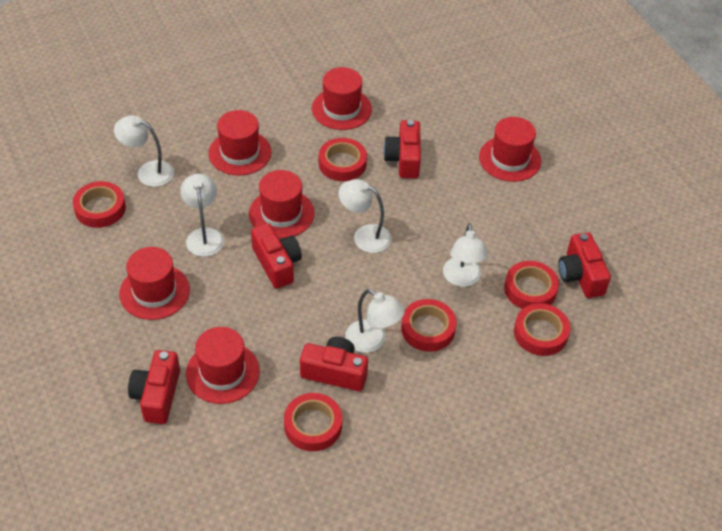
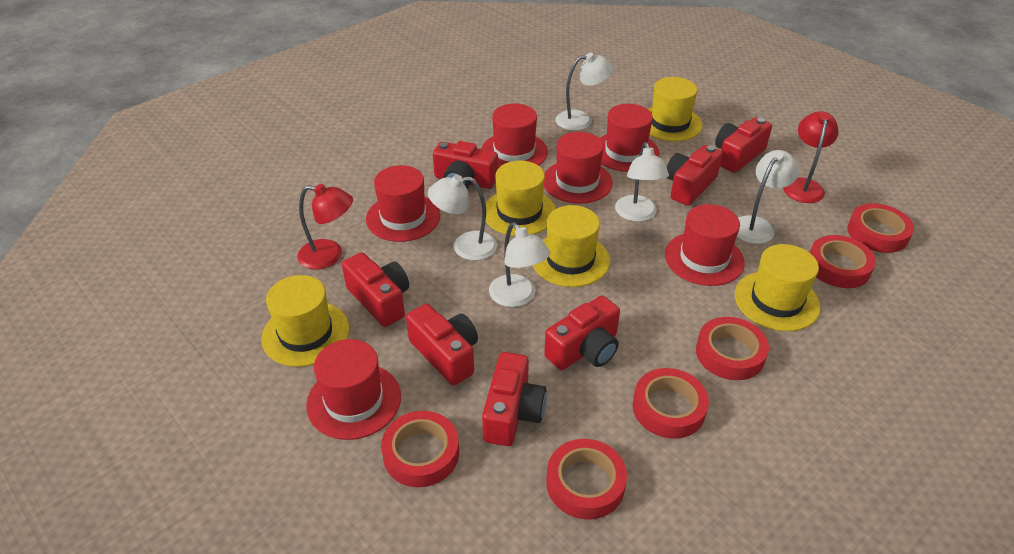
red camera: [128,350,180,424] [251,223,302,289] [300,337,368,391] [383,120,421,179] [558,232,611,298] = 5 -> [342,252,409,327] [406,304,478,385] [433,141,498,189] [482,352,546,446] [544,296,620,370] [667,145,723,206] [715,117,772,173] = 7
red lamp: none = 0 -> [297,184,353,269] [783,111,838,203] = 2
yellow hat: none = 0 -> [261,275,349,367] [485,161,556,236] [533,205,610,287] [648,77,703,141] [735,244,820,331] = 5

